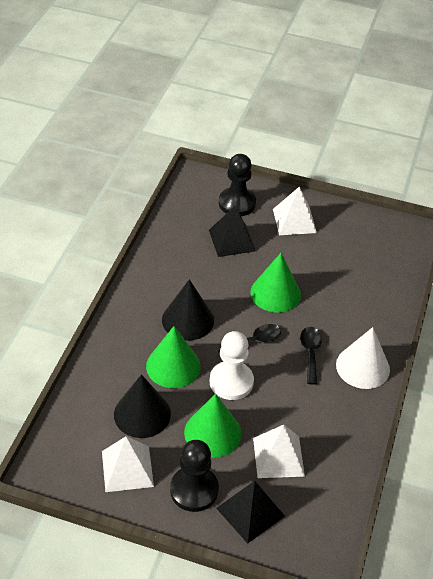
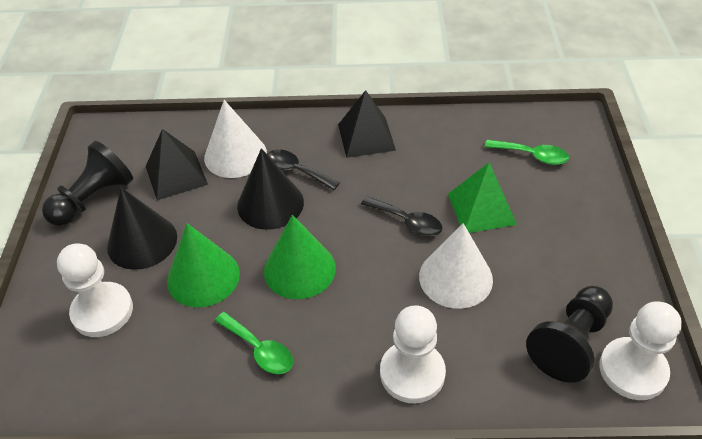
green cone: [146,326,201,388] [184,394,242,458] [250,253,301,313] = 3 -> [167,223,240,307] [264,215,336,299] = 2
green pyramid: none = 0 -> [448,162,517,233] = 1
green spoon: none = 0 -> [215,312,293,374] [485,140,569,165] = 2
white cone: [336,327,390,389] = 1 -> [204,100,267,178] [419,223,493,309] = 2
white pawn: [210,331,254,400] = 1 -> [57,243,133,337] [380,305,446,403] [600,301,682,400] = 3
white pyramid: [102,436,154,492] [253,425,305,478] [273,187,317,235] = 3 -> none = 0

